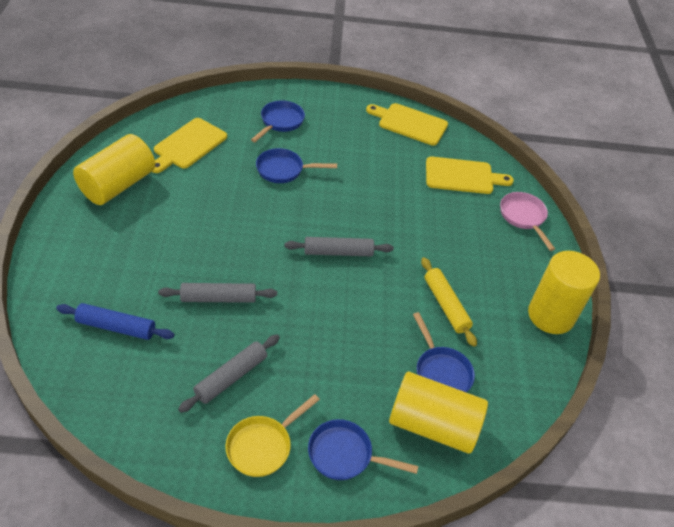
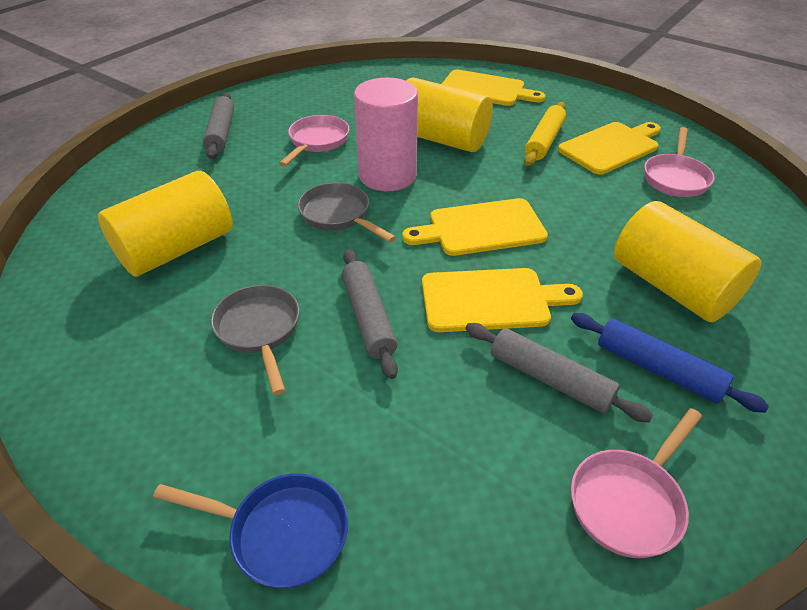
blue pan: [251,100,305,142] [256,148,337,183] [308,419,418,480] [413,312,475,392] = 4 -> [153,473,348,589] = 1
grey pan: none = 0 -> [211,285,299,395] [298,182,396,243] = 2
pink cylinder: none = 0 -> [354,78,418,191] = 1
pink pan: [500,192,555,251] = 1 -> [279,115,349,167] [571,408,702,558] [644,127,715,197] = 3
yellow cutting board: [152,118,227,173] [366,103,448,146] [426,157,514,194] = 3 -> [402,198,548,256] [422,268,583,332] [442,70,545,106] [558,122,661,175] = 4
yellow pan: [225,394,320,477] = 1 -> none = 0

